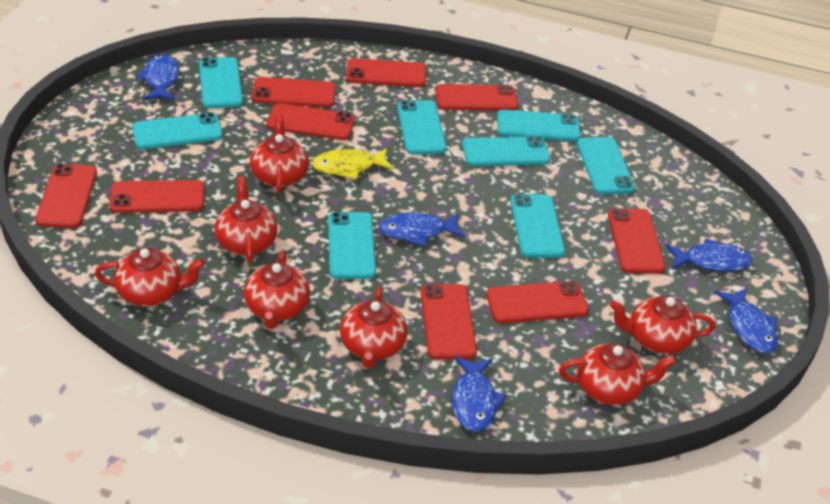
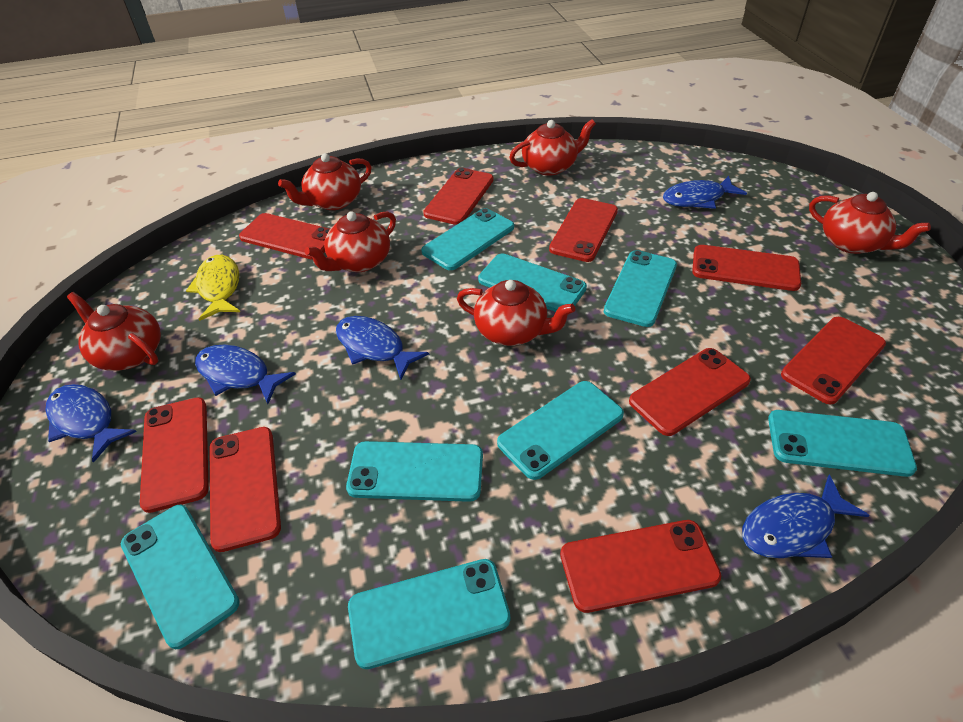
red teapot: [95,248,205,306] [215,176,278,263] [244,251,310,329] [250,114,309,193] [340,287,408,369] [559,344,676,405] [610,296,715,354] = 7 -> [67,292,161,371] [278,153,371,210] [305,211,396,272] [457,280,575,346] [509,119,596,176] [809,192,931,254] = 6

